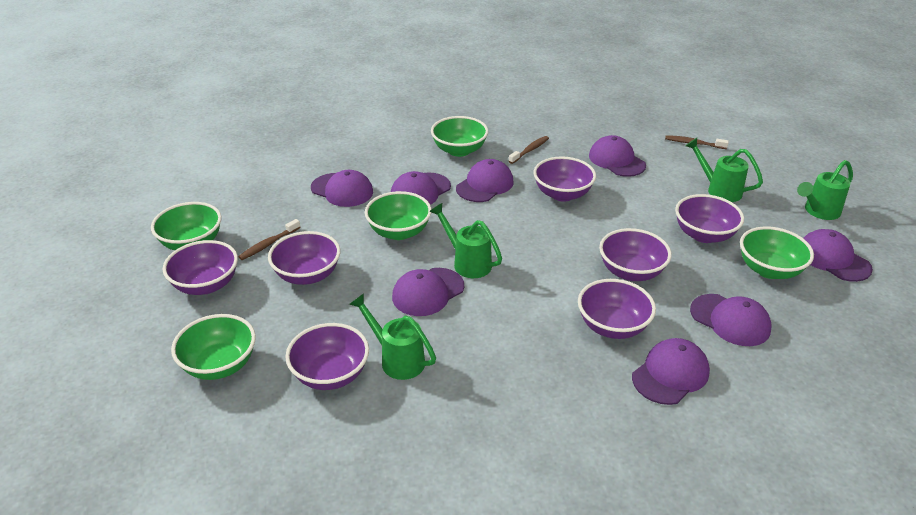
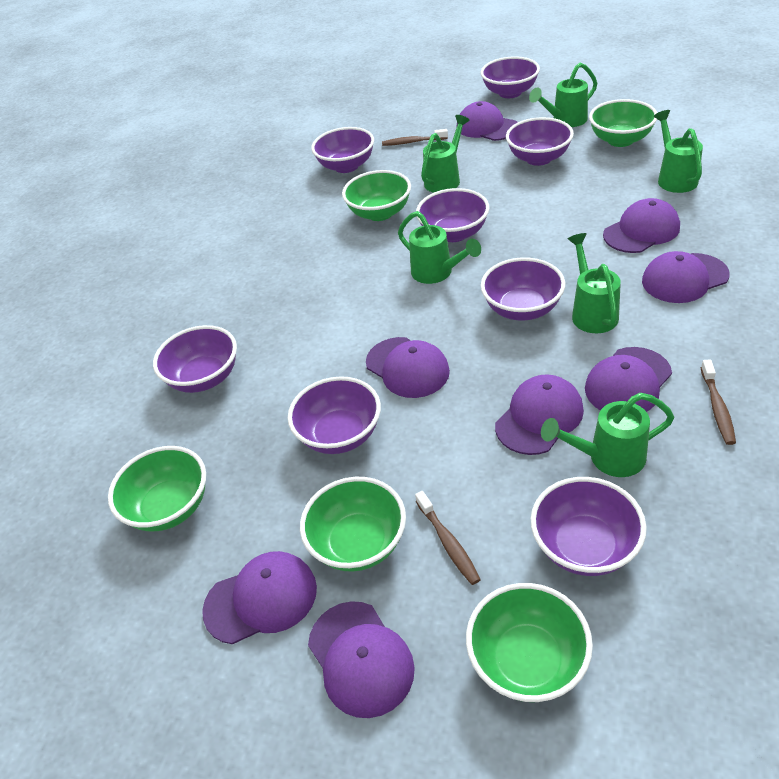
green watering can: [349,293,436,380] [429,203,502,278] [685,138,763,202] [797,160,853,220] = 4 -> [398,211,481,284] [421,115,470,193] [529,63,597,127] [541,393,674,477] [568,233,621,333] [654,110,703,193] = 6
purple bowl: [163,240,238,295] [268,231,340,285] [285,323,369,390] [533,156,596,201] [578,279,656,339] [599,228,672,281] [675,194,744,243] = 7 -> [153,325,237,393] [288,376,381,454] [311,127,374,173] [416,188,490,242] [481,56,540,98] [481,257,565,321] [506,117,574,166] [530,477,647,576] = 8

